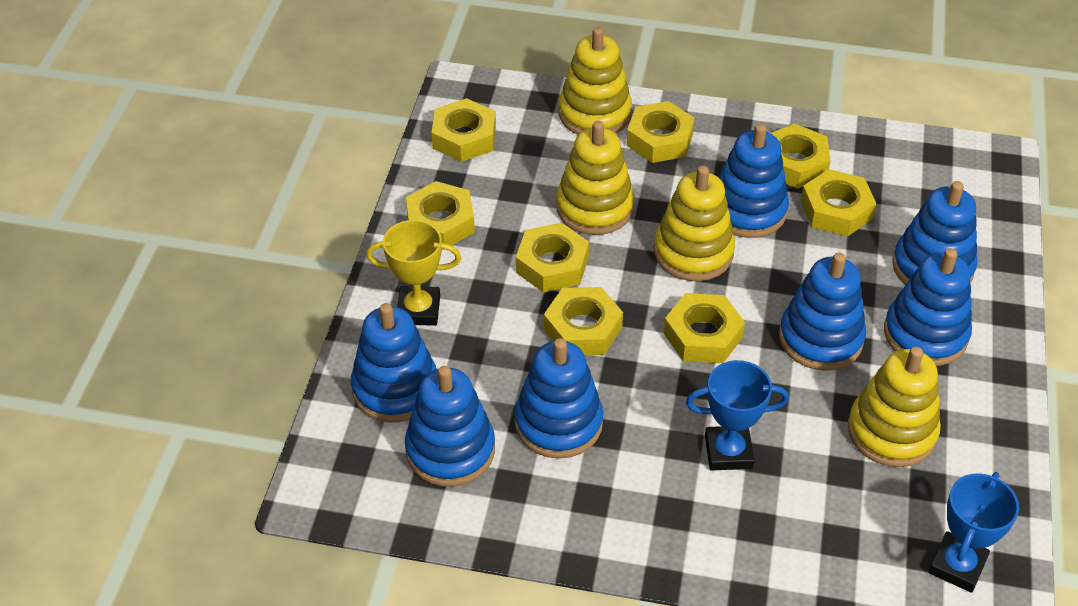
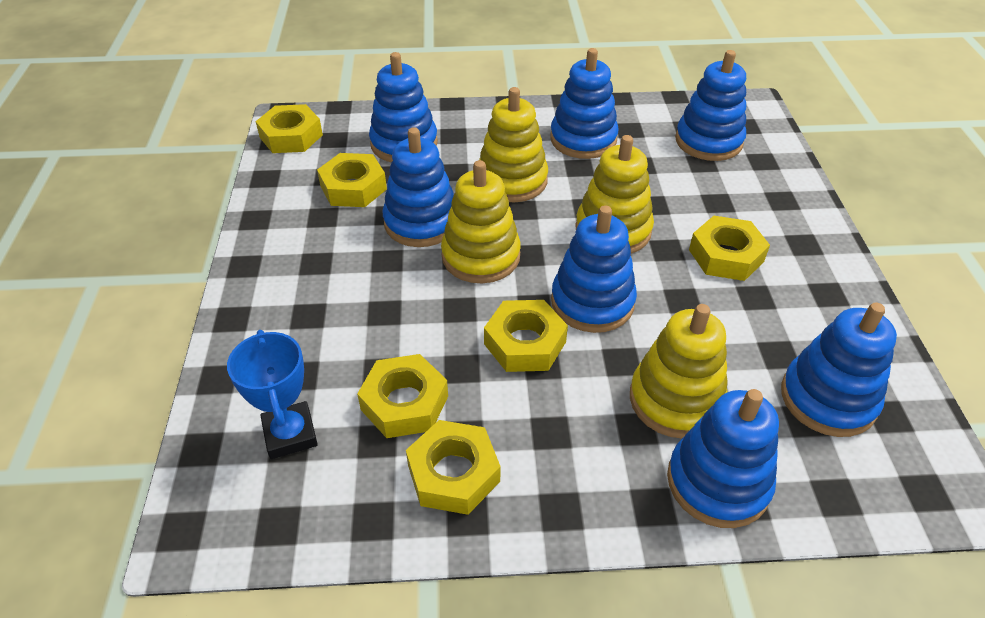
blue trophy: [686,360,789,470] [928,472,1019,593] = 2 -> [227,330,318,459] = 1
yellow nut: [406,181,475,246] [431,98,496,162] [516,223,589,293] [544,287,623,355] [626,101,695,163] [664,293,745,363] [770,124,831,189] [800,169,876,236] = 8 -> [255,104,323,153] [317,153,387,207] [357,354,448,438] [406,420,501,515] [484,300,568,372] [689,216,770,281] = 6
yellow trophy: [366,220,461,326] = 1 -> none = 0

